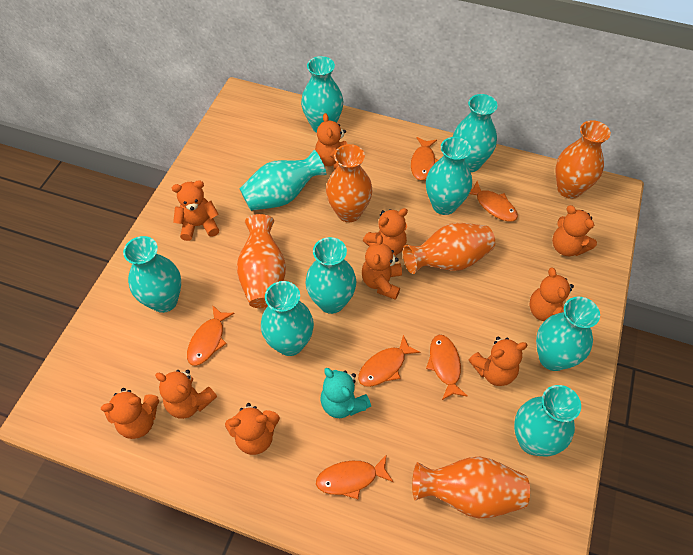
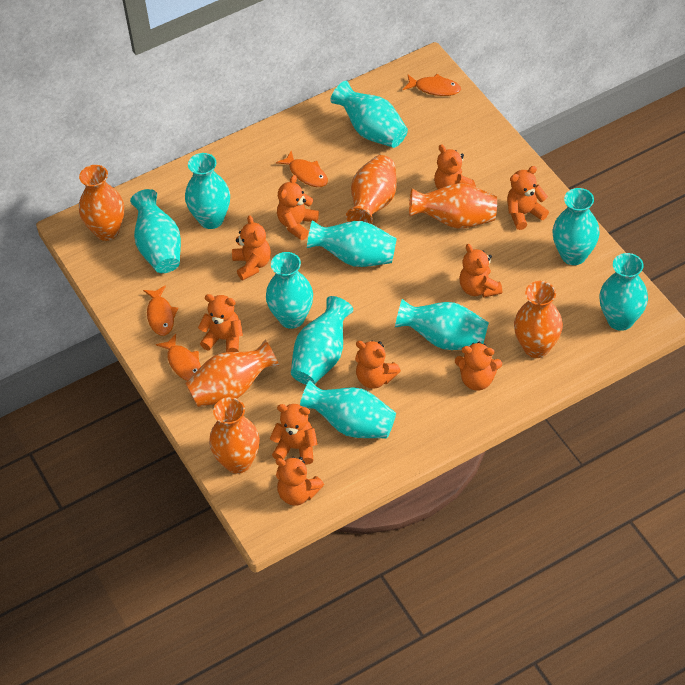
orange fish: [187,305,235,366] [316,454,393,499] [358,335,421,387] [411,137,438,180] [426,335,468,400] [469,181,518,221] = 6 -> [143,285,178,336] [156,334,201,381] [276,151,328,187] [403,74,461,96] = 4
orange vase: [237,214,286,308] [326,144,373,222] [403,223,495,274] [412,457,530,518] [555,120,611,199] = 5 -> [79,165,124,241] [185,340,279,407] [209,397,260,474] [346,155,396,224] [409,183,497,229] [514,281,563,358] = 6
turquoise teddy bear: [320,368,371,418] = 1 -> none = 0
turquoise vase: [123,236,181,313] [239,150,327,211] [261,281,314,356] [301,56,344,133] [305,237,356,314] [426,137,472,215] [453,94,498,172] [514,385,581,456] [536,297,600,371] = 9 -> [130,189,181,273] [185,153,230,229] [266,252,313,329] [291,296,353,385] [300,380,396,438] [307,220,397,267] [330,81,408,148] [395,299,489,350] [552,188,600,265] [599,253,648,331] = 10

